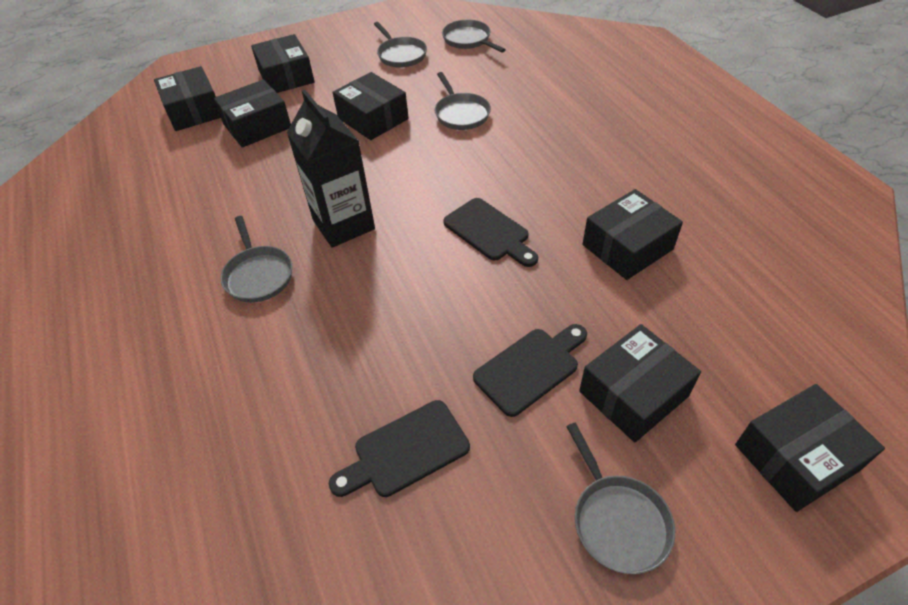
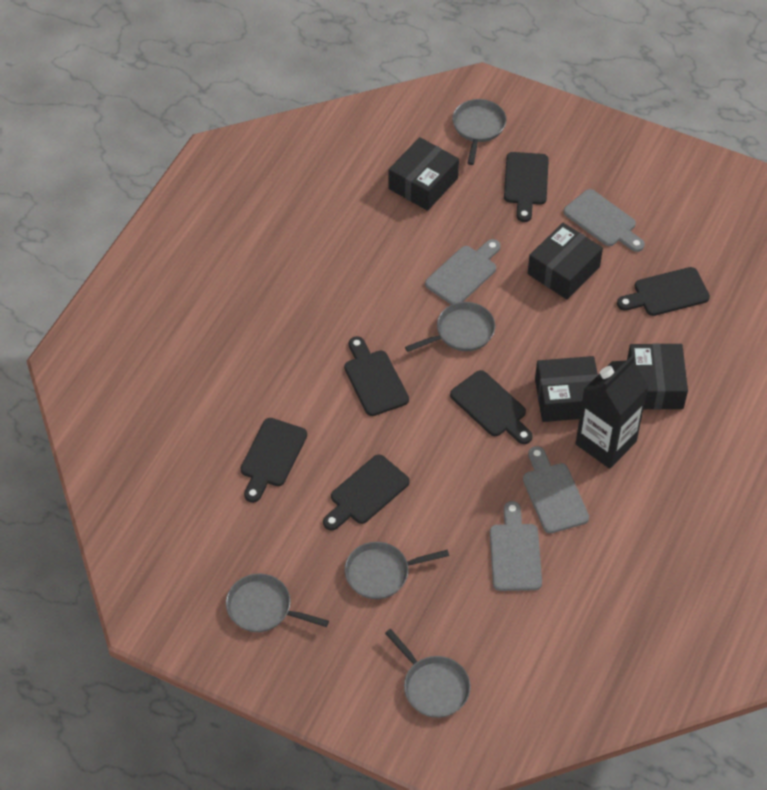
black box: [154,66,221,131] [214,79,291,148] [251,34,315,93] [333,72,409,140] [579,324,701,442] [583,189,683,280] [735,384,885,512] = 7 -> [389,137,459,211] [528,223,603,299] [535,356,598,422] [627,343,688,410] = 4
black cutting board: [329,400,470,497] [443,198,538,267] [473,324,587,417] = 3 -> [240,418,307,503] [323,455,410,531] [344,336,409,416] [450,370,533,444] [504,152,549,222] [617,267,710,316] = 6
grey cutting board: none = 0 -> [425,239,501,305] [490,501,542,591] [523,446,589,533] [563,189,645,252] = 4

